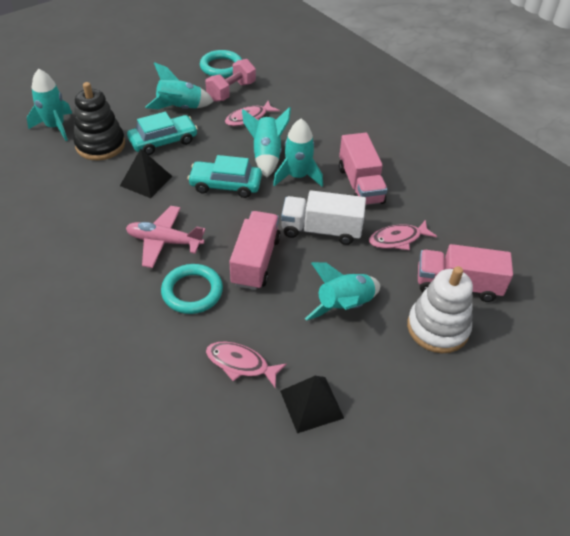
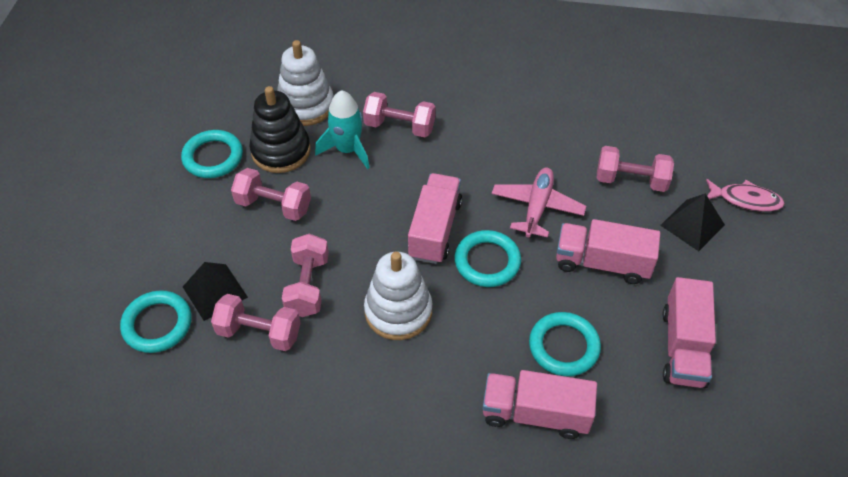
pink dumbbell: [205,59,256,102] = 1 -> [211,294,301,351] [231,168,311,221] [282,234,329,317] [363,92,436,137] [597,146,674,192] = 5
pink fish: [206,342,287,387] [225,101,280,126] [369,220,437,250] = 3 -> [706,179,785,212] = 1
pink truck: [229,211,281,290] [339,133,388,205] [418,244,513,302] = 3 -> [408,173,462,264] [482,370,597,439] [556,219,660,284] [662,277,716,388] = 4
turquoise car: [127,112,198,155] [187,155,262,198] = 2 -> none = 0
turquoise ring: [161,264,223,314] [200,50,242,78] = 2 -> [120,290,191,353] [181,130,243,178] [454,230,521,287] [529,312,601,376] = 4
turquoise rocket: [27,69,72,141] [145,62,214,109] [242,107,291,178] [273,119,323,187] [305,262,380,321] = 5 -> [315,90,370,169] = 1
white stacking toy: [407,266,473,353] = 1 -> [277,40,333,126] [364,252,432,340] = 2
white truck: [281,190,366,245] = 1 -> none = 0

